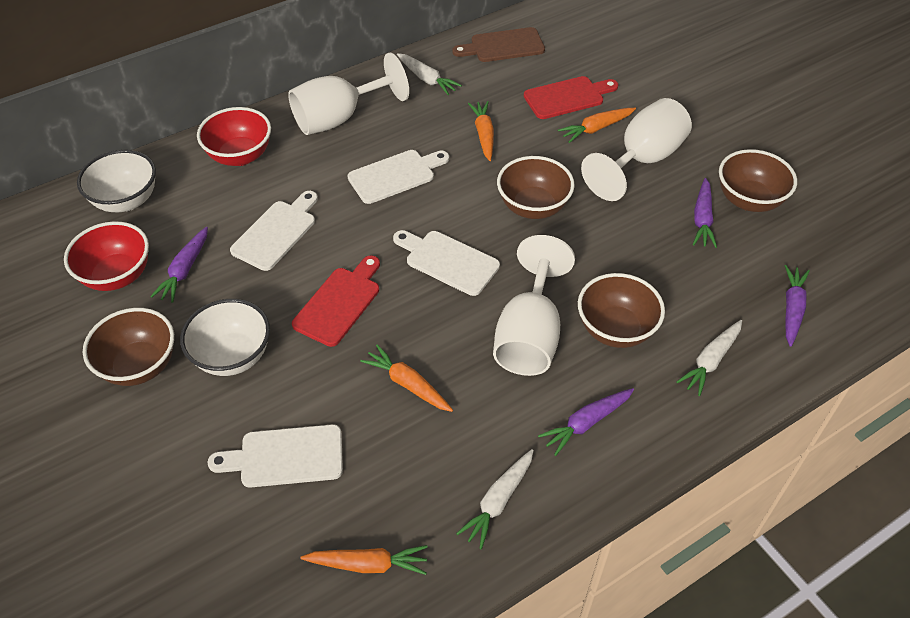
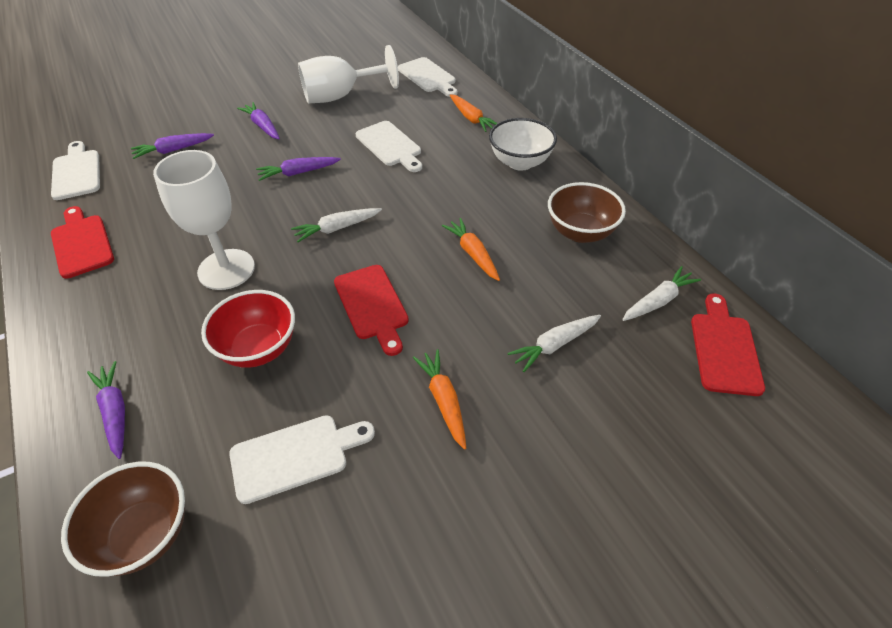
brown bowl: [83,308,174,386] [497,156,575,219] [578,273,665,348] [719,149,797,212] = 4 -> [61,461,185,577] [548,182,626,243] = 2
brown cutting board: [452,27,545,62] = 1 -> none = 0
orange carrot: [300,545,427,575] [360,344,453,412] [468,101,494,161] [558,108,636,143] = 4 -> [413,349,466,450] [442,218,500,281] [450,94,498,132] = 3
red bowl: [64,221,149,291] [197,107,271,166] = 2 -> [201,290,295,368] = 1
red cutting board: [292,255,380,347] [524,76,618,119] = 2 -> [51,206,114,279] [334,265,409,356] [691,293,765,396] = 3
white bowl: [77,150,156,212] [180,299,270,376] = 2 -> [489,118,557,171] = 1
white goblet: [288,53,409,135] [493,235,575,376] [581,98,692,201] = 3 -> [153,150,255,290] [298,45,399,104] = 2

